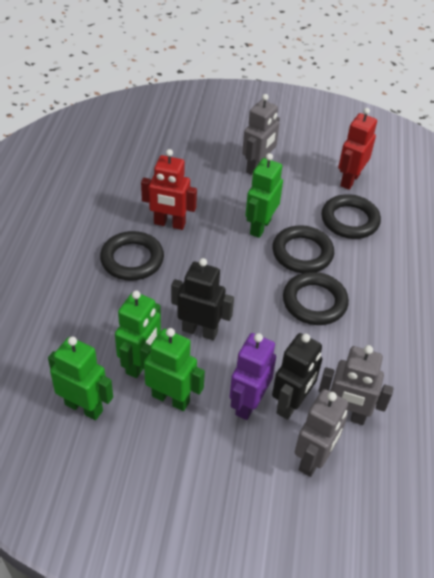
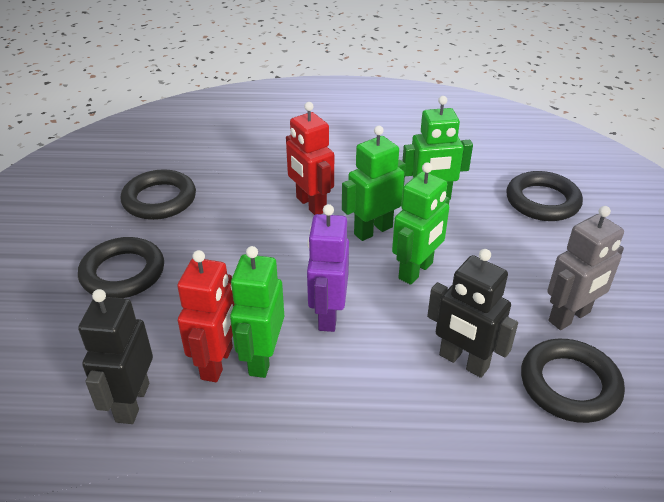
grey robot: [242,94,280,175] [295,389,348,477] [319,345,394,425] = 3 -> [547,206,624,330] = 1

